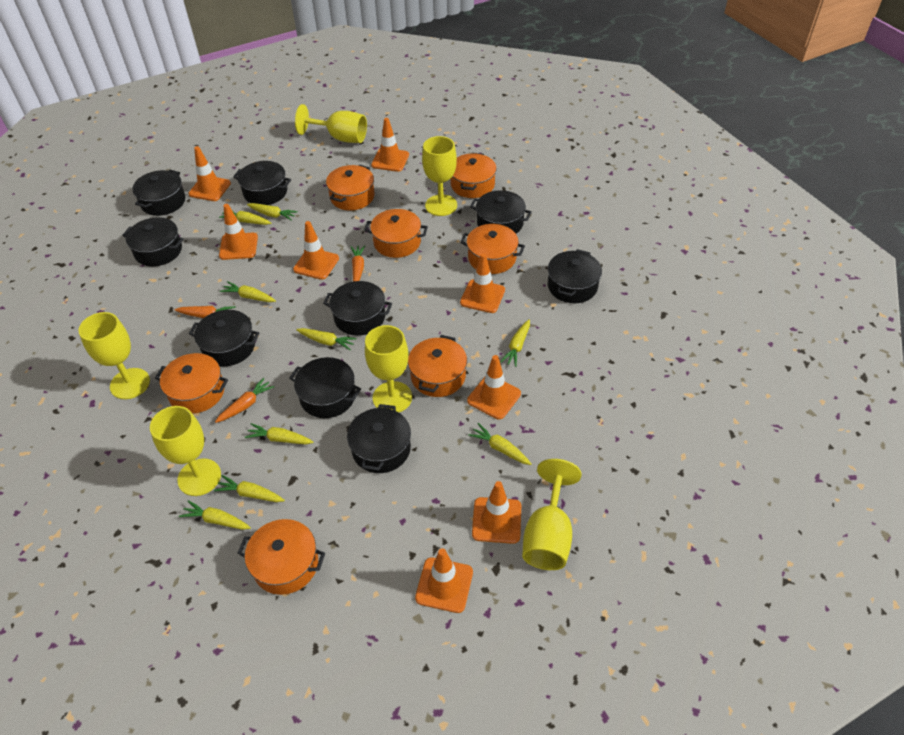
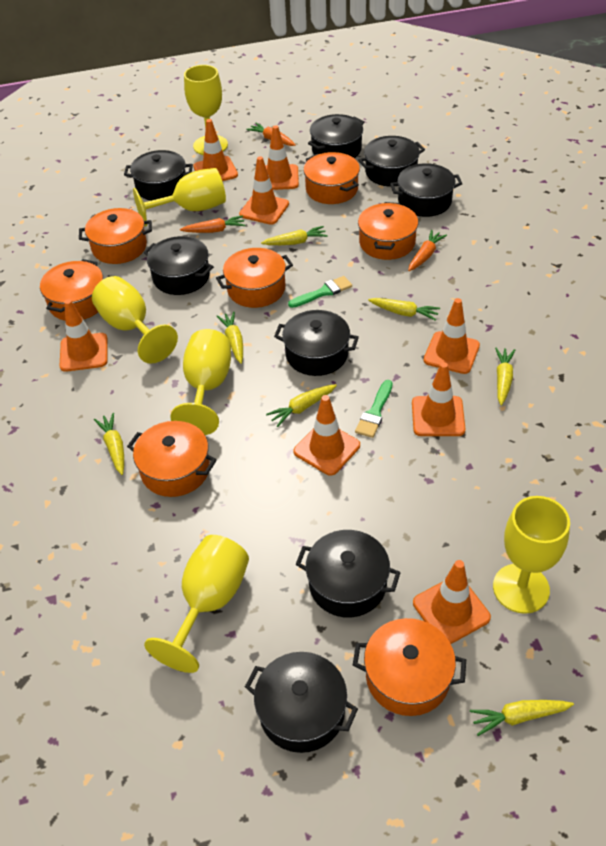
black pot: [122,217,184,266] [133,169,185,216] [189,310,260,366] [233,161,291,205] [289,357,361,418] [323,281,392,336] [347,404,411,473] [470,190,532,234] [548,249,602,303] = 9 -> [124,150,193,201] [143,236,214,295] [245,652,358,753] [274,310,359,376] [296,530,401,618] [308,114,364,158] [358,136,425,187] [390,163,462,217] = 8
green brush: none = 0 -> [288,276,352,308] [355,380,393,438] = 2
yellow carrot: [179,500,251,530] [214,475,285,502] [219,211,271,225] [220,281,276,302] [245,423,313,444] [247,203,298,221] [296,328,357,350] [468,423,531,465] [500,319,530,367] = 9 -> [94,413,124,475] [217,312,243,364] [261,226,328,245] [266,384,337,427] [368,298,440,321] [470,700,574,736] [495,348,515,406] = 7

